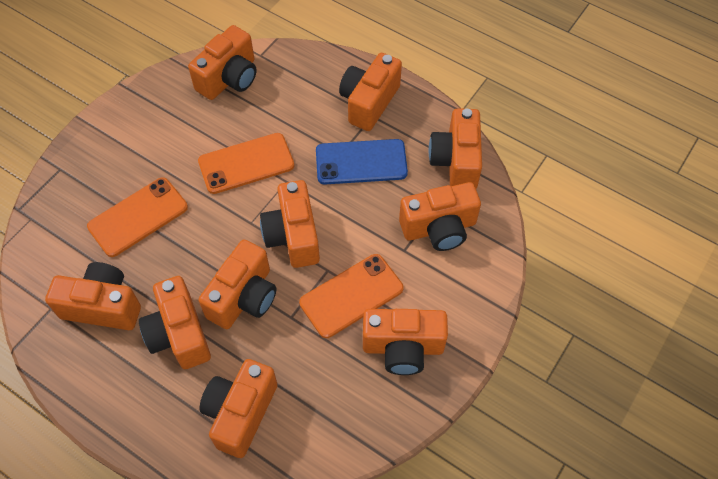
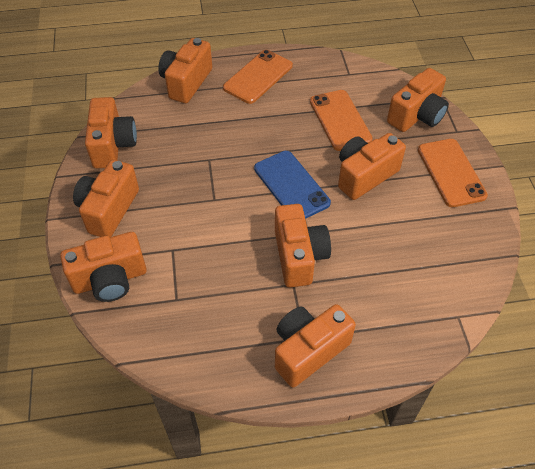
orange camera: [45,262,141,330] [139,276,211,369] [188,25,256,100] [199,240,276,329] [199,359,277,458] [260,180,320,268] [339,53,402,131] [363,309,448,375] [399,182,481,251] [429,108,482,189] = 10 -> [60,232,147,302] [73,160,139,237] [85,97,137,168] [158,38,212,103] [275,204,331,288] [275,304,356,388] [338,133,406,200] [387,68,449,132] = 8

